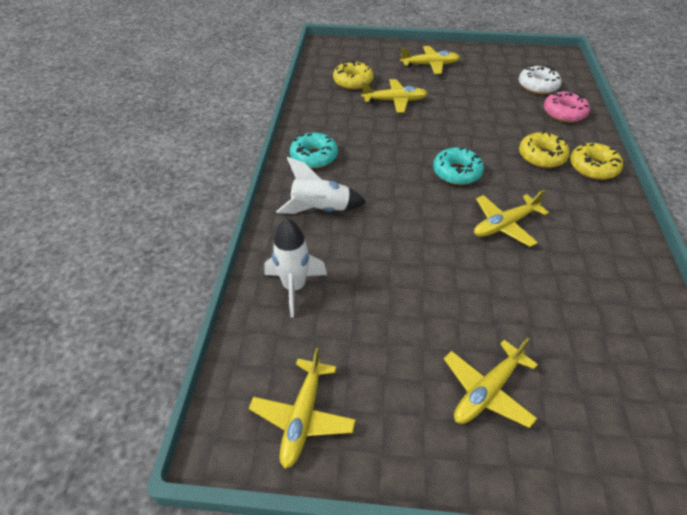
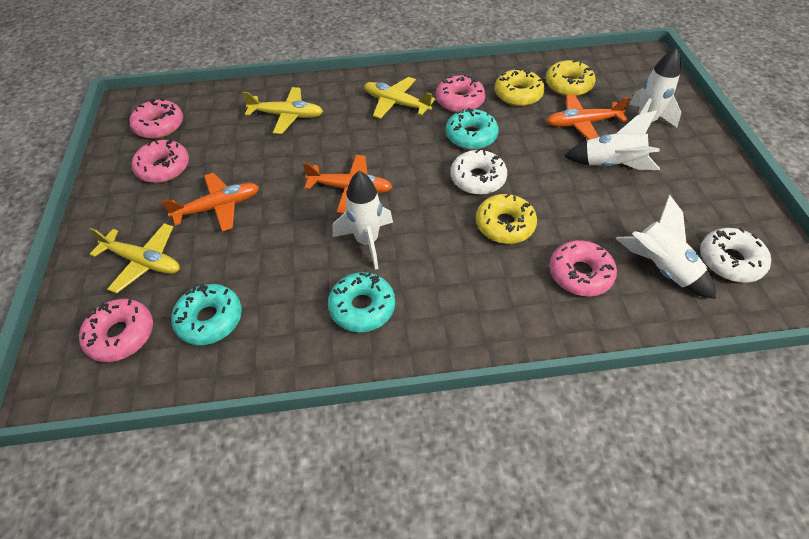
orange plane: none = 0 -> [161,173,259,232] [303,155,392,214] [547,94,630,140] = 3
pink donut: [544,91,590,122] = 1 -> [79,299,153,362] [129,99,183,139] [132,140,189,183] [436,75,486,112] [550,240,617,297] = 5
turquoise donut: [290,133,338,168] [433,147,484,185] = 2 -> [171,284,242,345] [328,272,395,333] [446,107,499,150] = 3
white donut: [519,66,562,94] = 1 -> [451,149,507,195] [700,227,771,283] = 2
white rocket: [264,218,327,317] [276,157,366,214] = 2 -> [333,171,393,270] [564,110,660,170] [616,195,716,299] [629,48,681,127] = 4
yellow plane: [249,348,356,469] [361,79,428,113] [400,46,460,74] [444,337,538,428] [474,190,549,247] = 5 -> [89,223,180,293] [242,87,323,134] [364,77,436,119] = 3

